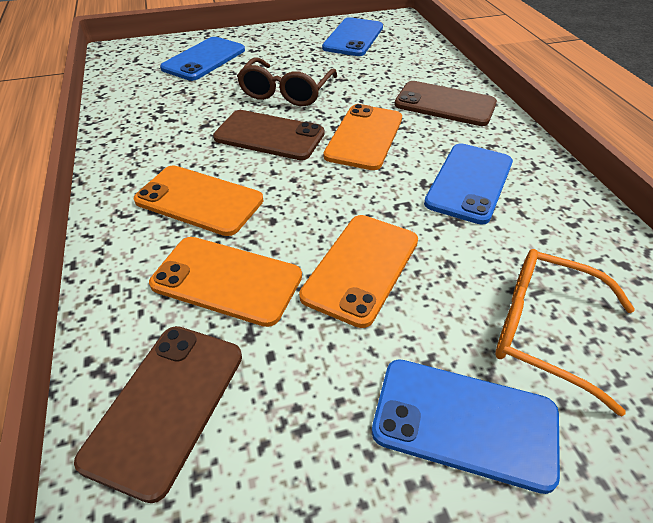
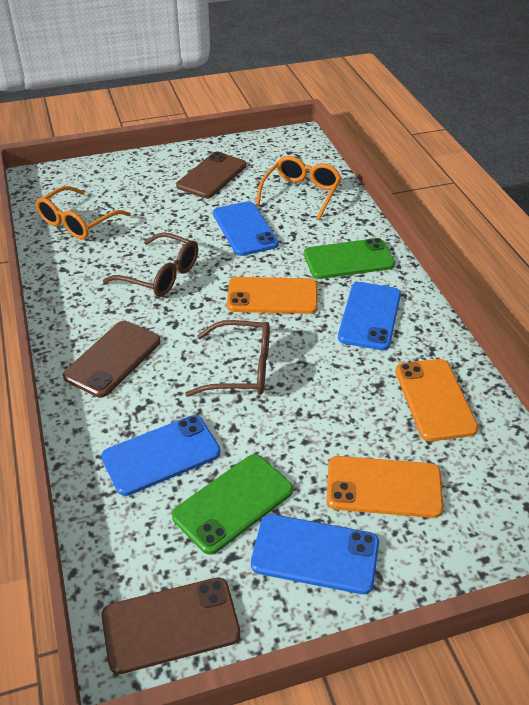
brown glasses: [237,57,337,106] = 1 -> [103,232,198,297] [185,320,270,397] = 2
green phone: none = 0 -> [172,454,293,555] [304,238,395,279] = 2
orange glasses: [495,249,635,417] = 1 -> [36,186,131,239] [256,156,342,220] = 2
orange phone: [134,165,263,236] [149,237,302,327] [299,215,418,328] [323,104,402,170] = 4 -> [227,277,318,314] [327,456,443,518] [395,359,478,441] = 3

